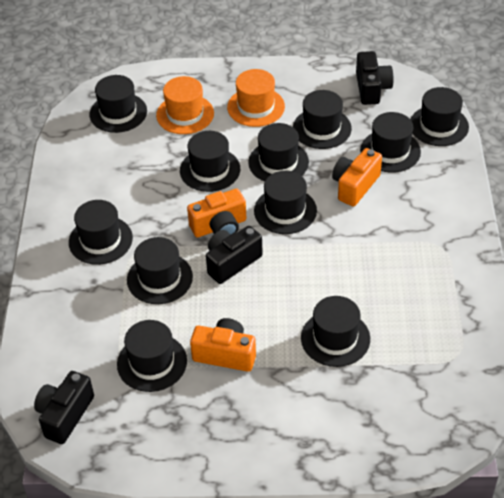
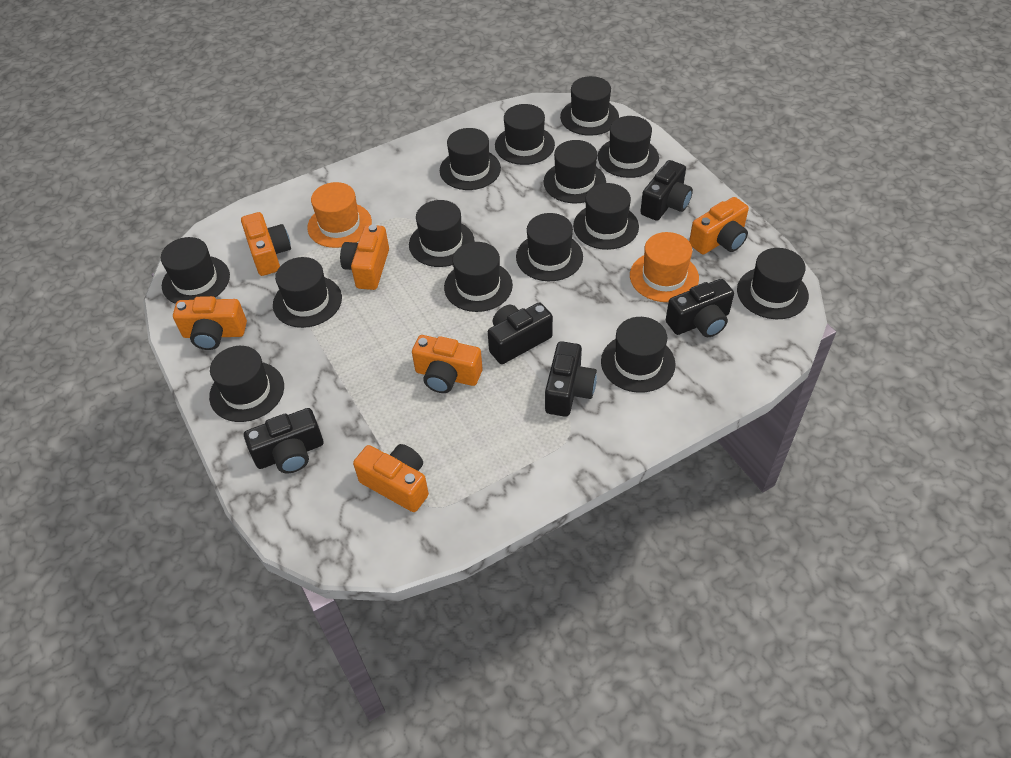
black camera: [34,371,94,444] [206,226,263,284] [356,51,394,105] = 3 -> [244,408,323,473] [488,303,553,364] [545,341,597,417] [640,160,693,221] [666,279,734,337] = 5
black hat: [69,200,133,265] [90,75,147,133] [117,320,187,392] [127,237,193,304] [180,131,240,192] [248,123,309,181] [254,171,317,234] [293,90,352,149] [301,296,370,367] [360,112,421,173] [410,87,469,146] = 11 -> [161,237,230,304] [209,346,284,422] [273,257,342,328] [409,200,475,267] [440,128,501,190] [444,242,513,312] [495,104,555,165] [516,213,583,281] [544,140,606,204] [560,76,619,136] [573,183,639,250] [598,116,659,178] [601,317,675,393] [737,248,809,319] = 14
orange camera: [187,189,246,237] [190,318,256,372] [332,148,382,207] = 3 -> [173,296,247,350] [241,212,291,276] [340,224,389,290] [353,444,429,512] [412,335,482,393] [689,197,749,255] = 6

